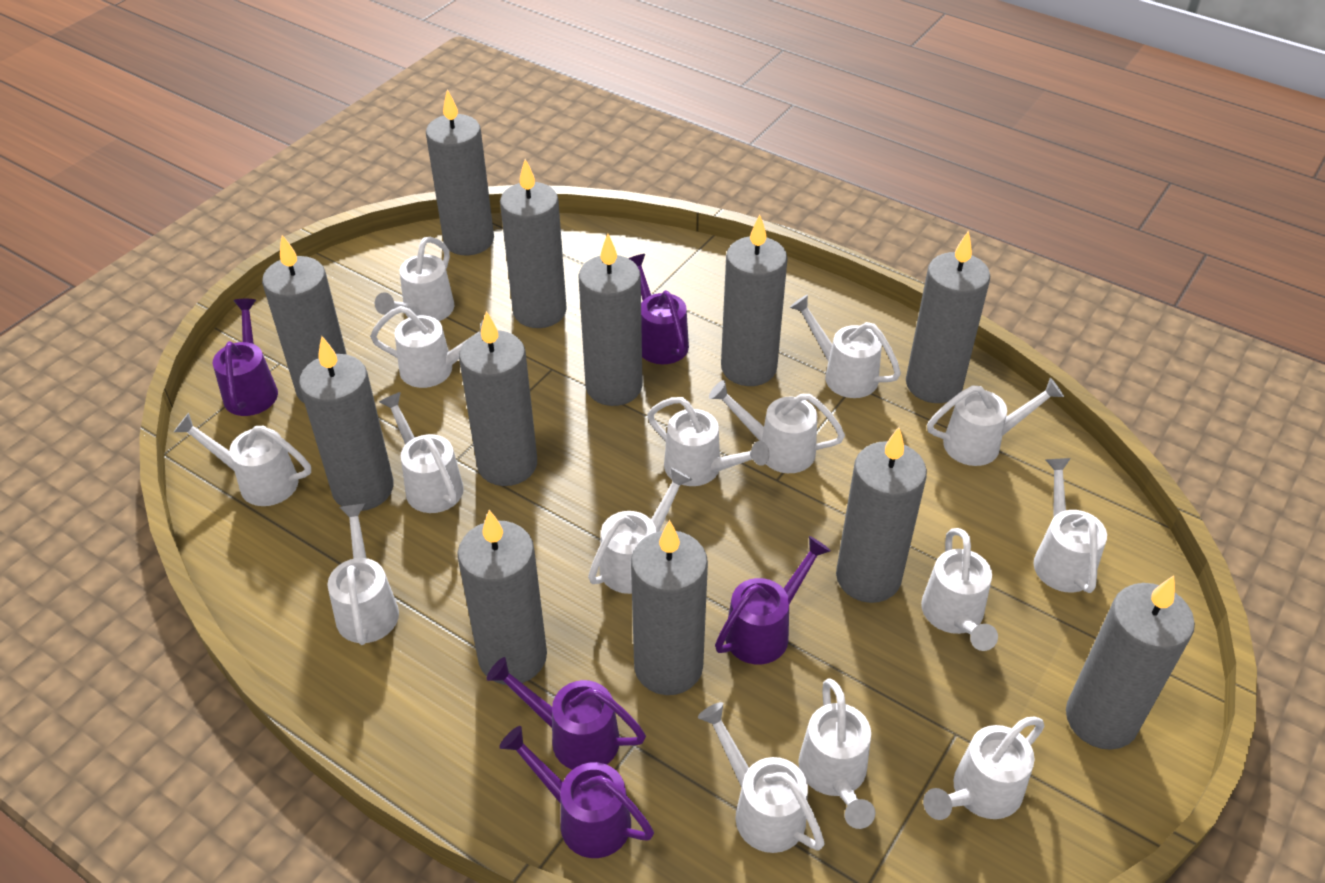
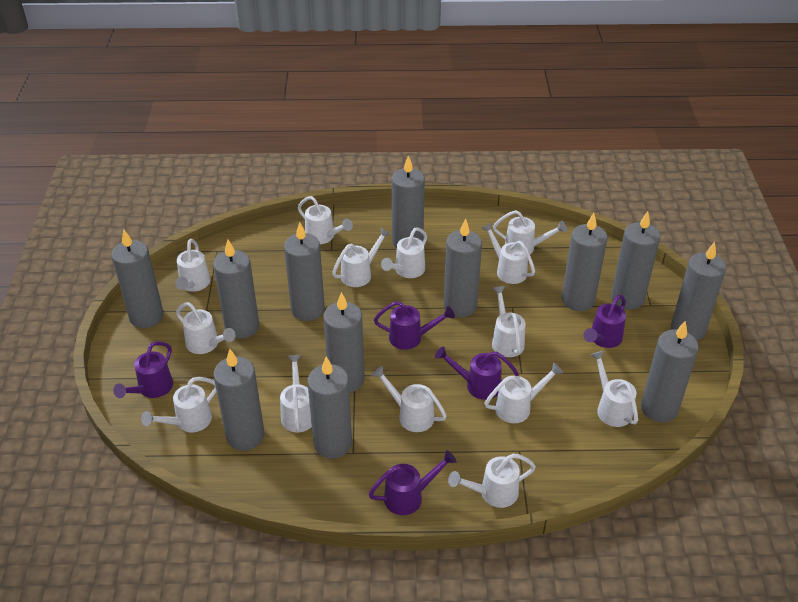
white watering can: [174,413,311,506] [328,503,399,645] [370,306,484,388] [374,237,454,321] [379,392,464,513] [588,468,693,594] [647,397,770,486] [698,702,824,853] [709,380,845,473] [790,295,901,398] [798,679,875,829] [921,528,998,651] [923,717,1045,820] [927,378,1064,466] [1034,458,1107,593] = 15 -> [141,377,217,432] [175,239,210,292] [176,302,236,354] [280,355,312,432] [298,196,353,244] [332,228,391,287] [372,366,447,432] [381,227,427,278] [448,454,536,508] [481,222,535,284] [484,362,563,423] [492,286,526,357] [493,210,567,254] [590,351,638,427] = 14

